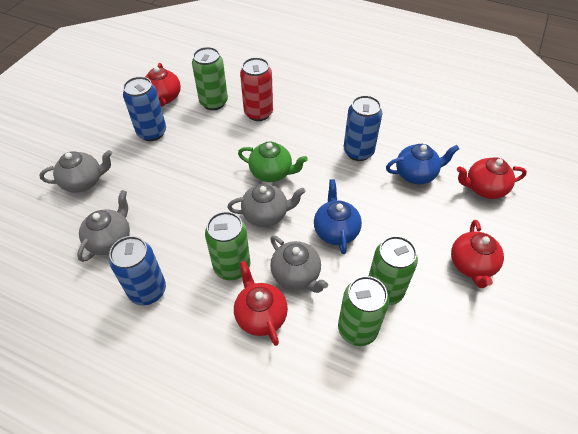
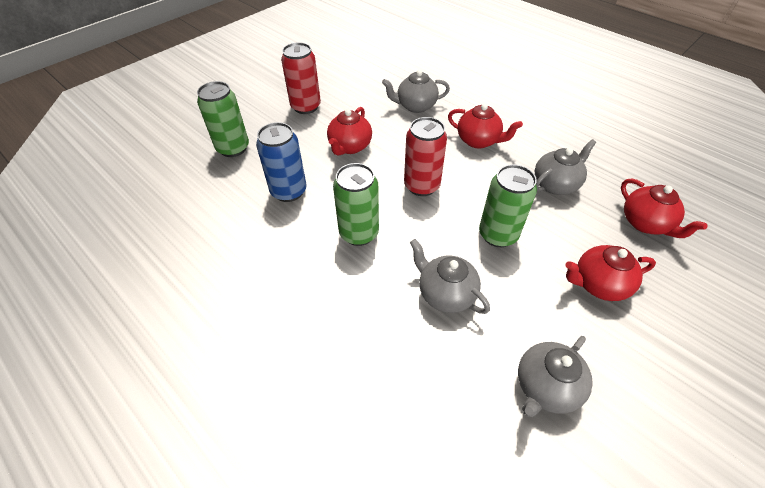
blue can: [109,236,166,305] [123,77,166,141] [344,95,382,161] = 3 -> [256,122,306,202] = 1
blue teapot: [314,179,362,254] [386,144,459,184] = 2 -> none = 0
green can: [192,47,228,110] [205,212,250,280] [338,276,389,346] [369,236,418,305] = 4 -> [197,81,249,157] [333,163,379,246] [479,164,537,247] = 3
green teapot: [238,141,308,182] = 1 -> none = 0
red can: [240,57,273,121] = 1 -> [281,42,321,114] [404,117,447,196] = 2

